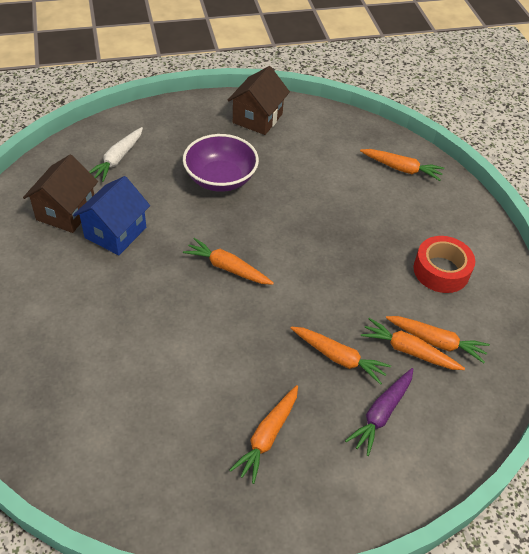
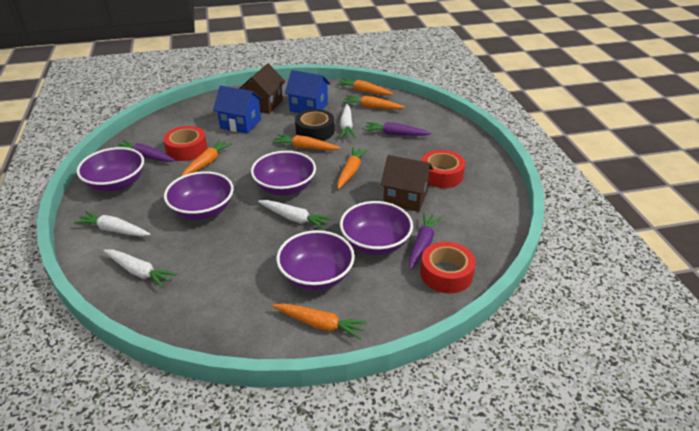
black tape: none = 0 -> [295,109,334,141] = 1
blue house: [73,176,150,255] = 1 -> [213,86,262,134] [285,70,331,113] = 2
purple bowl: [183,134,259,192] = 1 -> [77,147,144,192] [164,171,234,220] [251,151,316,196] [276,230,355,291] [340,201,413,255] = 5
purple carrot: [345,368,413,456] = 1 -> [118,140,175,162] [364,122,431,136] [409,213,442,270] = 3
red tape: [414,236,475,293] = 1 -> [163,126,207,161] [420,242,476,293] [421,150,465,188] = 3
white carrot: [89,127,143,182] = 1 -> [74,211,151,236] [103,250,177,288] [258,200,332,230] [340,104,356,138] = 4

